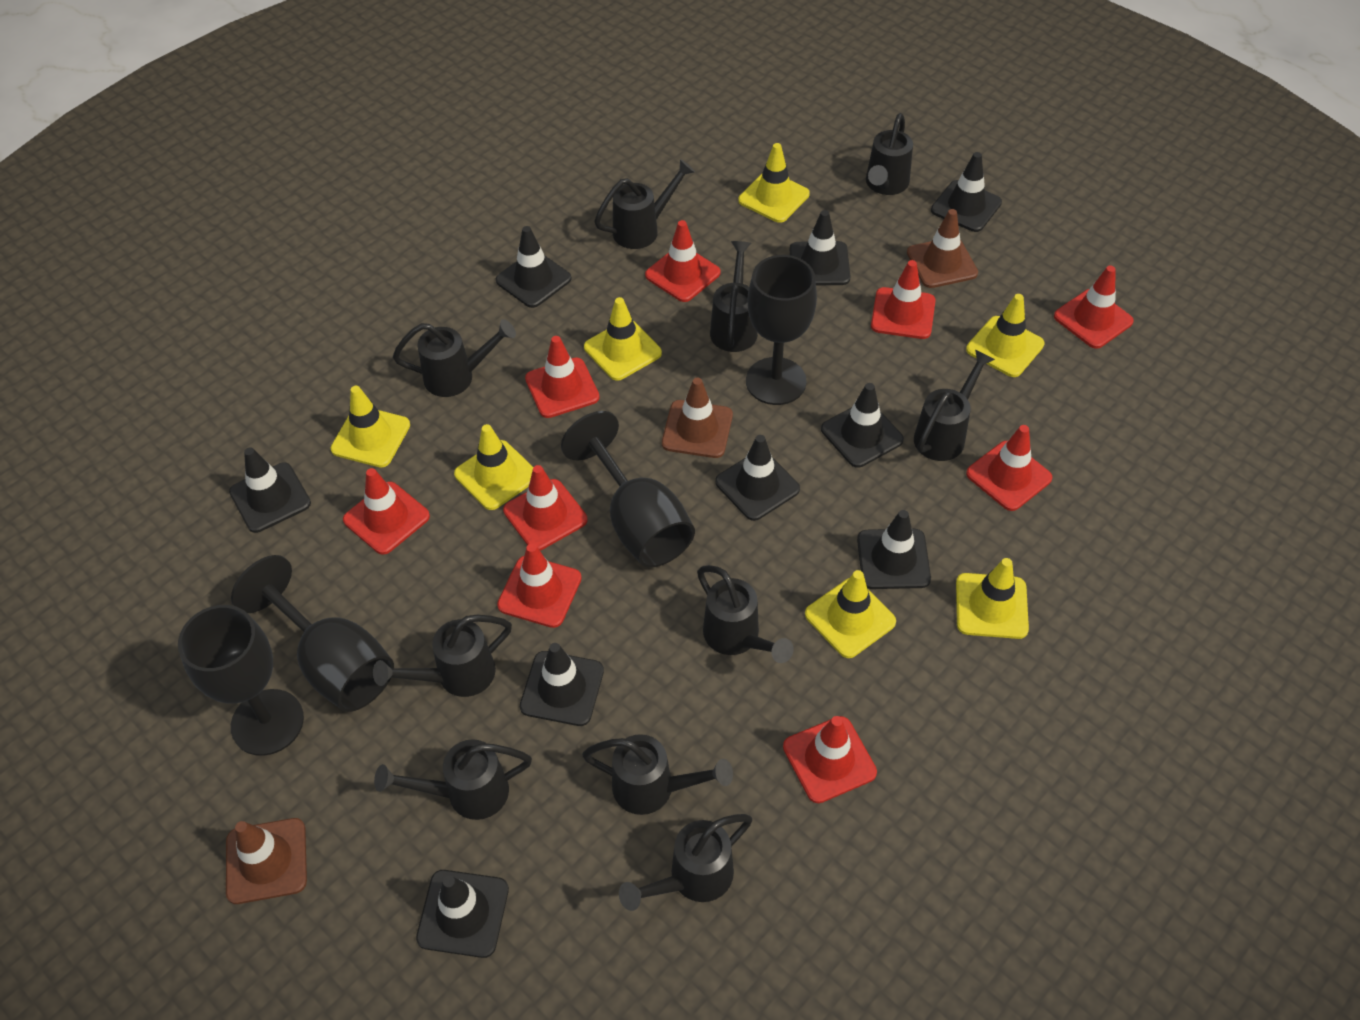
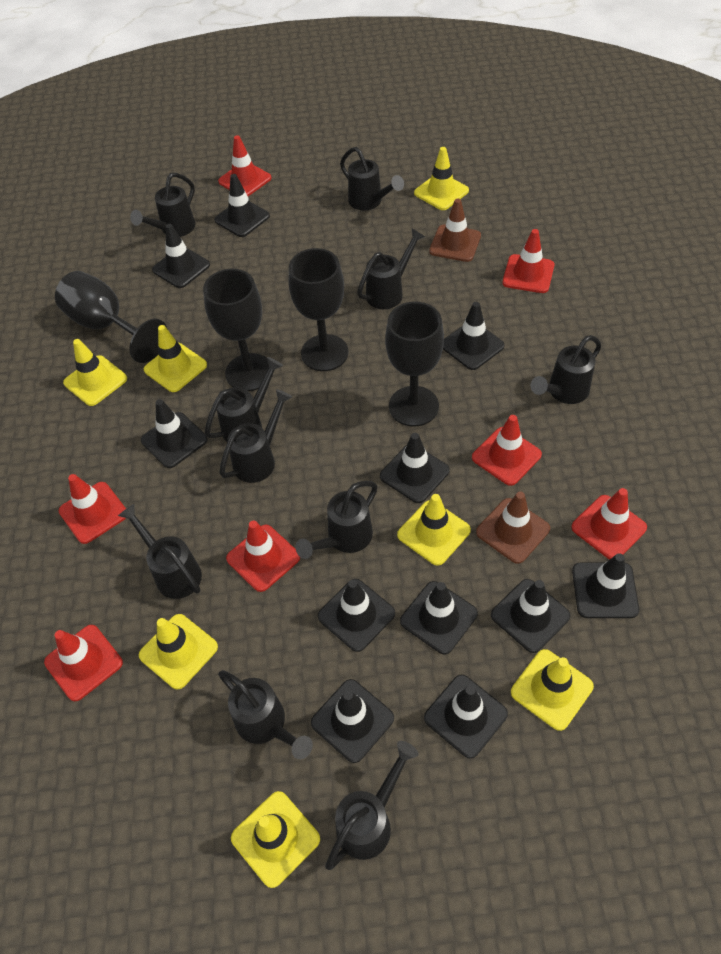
black traffic cone: [229,447,311,533] [416,870,509,958] [496,226,572,308] [520,643,604,726] [715,435,800,521] [790,210,851,286] [821,383,904,468] [857,510,931,589] [931,152,1002,232] = 9 -> [141,399,208,468] [152,224,210,288] [214,174,270,237] [311,679,394,763] [318,579,395,652] [380,433,450,503] [400,581,478,655] [424,675,508,759] [443,302,505,370] [491,579,570,653] [572,553,639,618] = 11
brown traffic cone: [226,818,307,904] [662,378,733,458] [907,209,978,288] = 3 -> [429,198,481,262] [476,492,550,564] = 2
red traffic cone: [343,468,430,555] [497,543,582,628] [503,465,588,551] [525,336,600,418] [645,220,721,302] [783,716,877,803] [871,260,936,339] [966,425,1052,511] [1054,265,1134,349] = 9 -> [44,625,123,701] [59,474,126,544] [218,135,271,196] [226,521,300,592] [472,415,542,486] [502,229,554,293] [571,488,647,560] = 7

